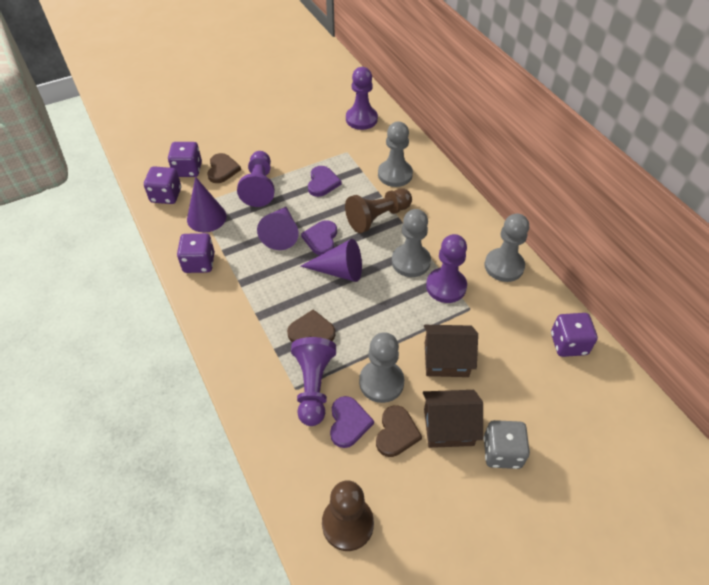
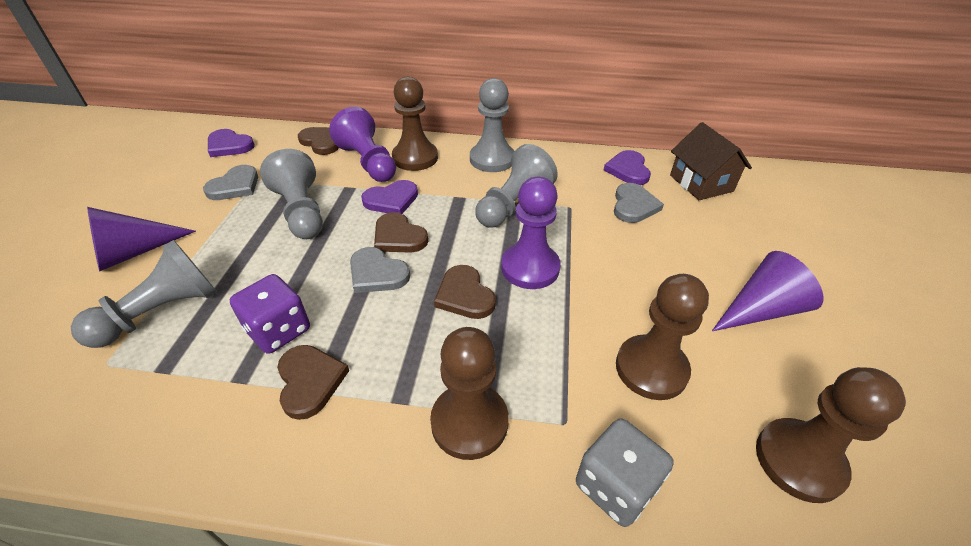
brown heart: [207,153,241,183] [287,309,335,343] [376,405,422,457] = 3 -> [277,345,349,420] [298,127,339,155] [374,212,428,253] [434,265,496,319] = 4
brown house: [423,390,483,448] [424,325,478,377] = 2 -> [670,122,752,200] = 1
brown pawn: [322,480,374,551] [345,188,412,233] = 2 -> [392,76,438,171] [430,327,509,460] [616,274,709,400] [756,367,906,503] = 4
grey heart: none = 0 -> [203,165,258,200] [350,247,410,293] [614,183,664,223] = 3
purple cone: [187,177,227,232] [257,207,299,250] [300,239,362,282] = 3 -> [87,207,196,272] [712,251,824,331] = 2
purple dice: [144,167,181,204] [168,142,202,177] [177,233,215,273] [551,313,598,357] = 4 -> [230,274,310,354] = 1
purple pawn: [237,151,275,207] [291,337,336,426] [346,67,378,130] [426,234,467,303] = 4 -> [329,106,396,182] [501,177,561,289] = 2

